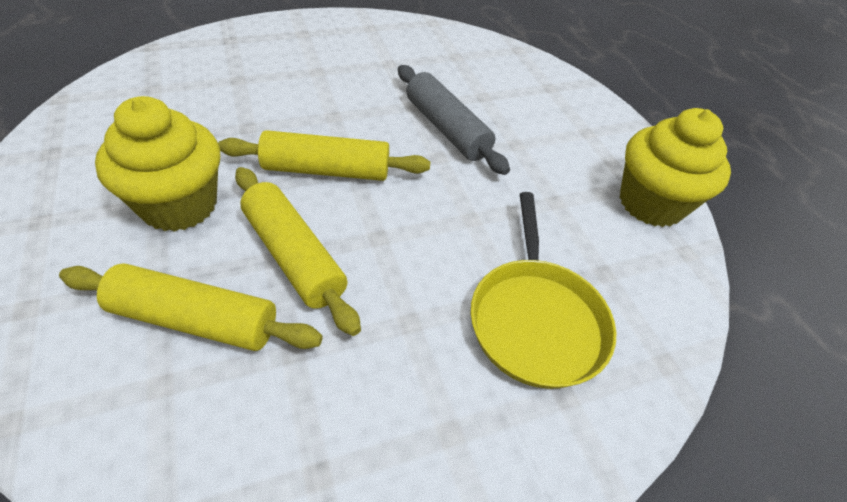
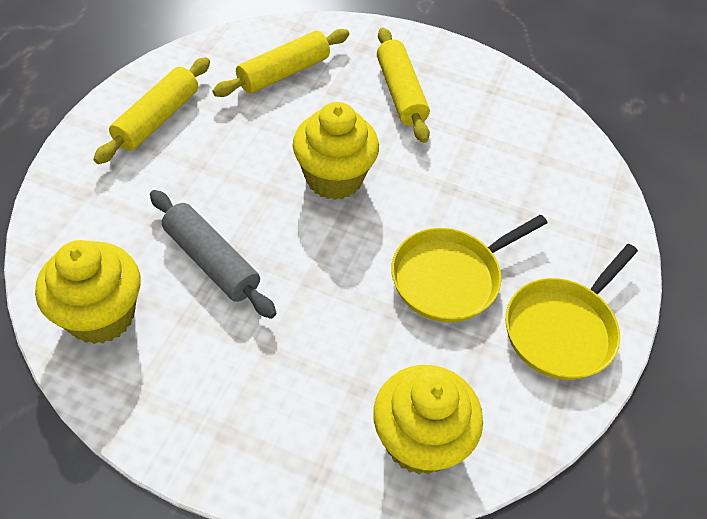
yellow cupcake: [95,96,220,232] [620,108,731,227] = 2 -> [35,240,140,344] [293,102,379,200] [373,365,483,475] = 3
yellow pan: [471,192,616,389] = 1 -> [391,215,547,322] [506,244,638,380] = 2

